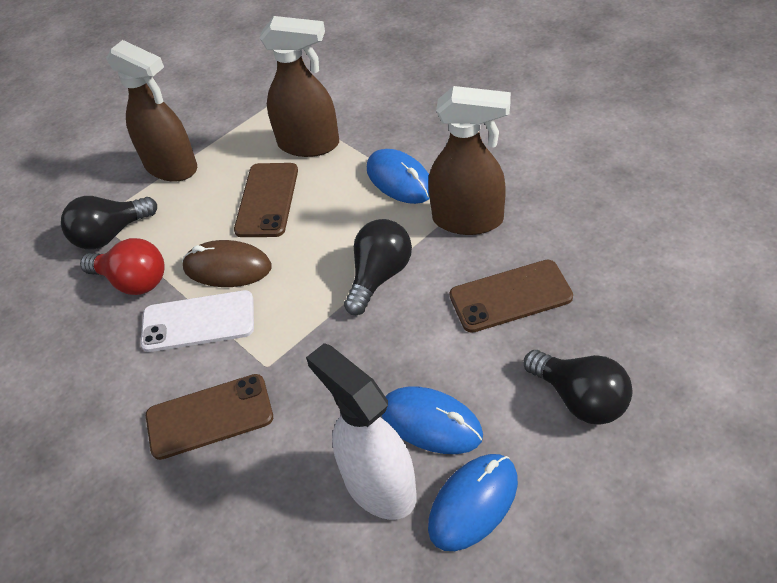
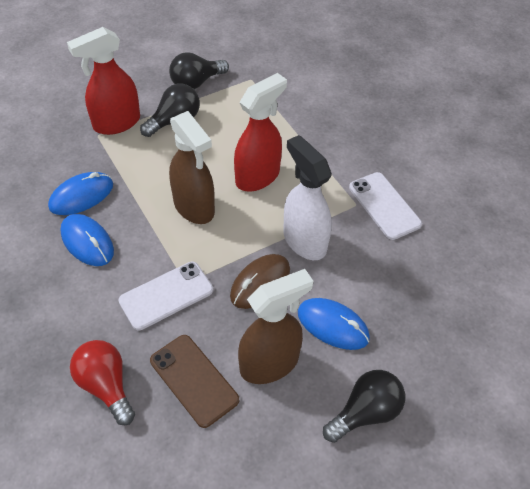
brown phone: [146,374,273,460] [234,163,298,237] [449,260,573,333] = 3 -> [150,335,239,428] = 1
brown spray bottle: [106,40,197,182] [259,16,339,157] [428,86,511,235] = 3 -> [169,111,215,224] [238,269,313,384] = 2
red spray bottle: none = 0 -> [67,27,140,135] [234,73,287,192] = 2
white phone: [141,290,254,352] = 1 -> [118,262,213,330] [349,172,422,240] = 2

